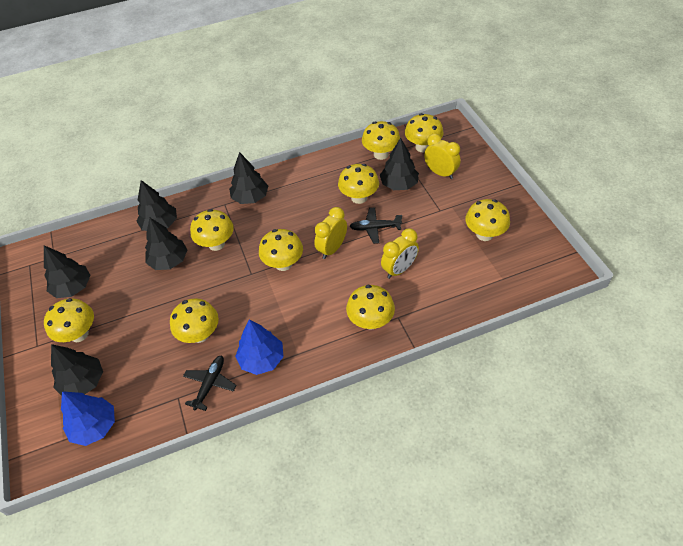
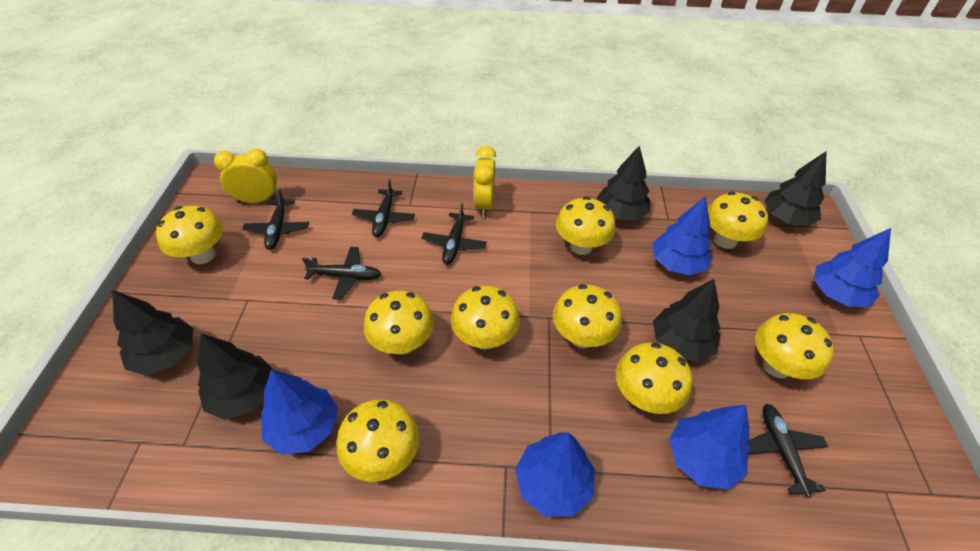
black plane: [183,356,237,411] [349,207,402,244] = 2 -> [242,189,309,250] [302,247,381,300] [352,179,415,237] [422,203,487,265] [748,404,828,498] = 5
black tree: [44,245,91,298] [51,344,103,396] [136,180,177,231] [145,217,187,270] [229,152,268,204] [380,138,419,190] = 6 -> [113,290,193,376] [197,334,274,420] [596,146,650,220] [653,279,720,362] [764,151,827,226] = 5
blue tree: [61,391,115,446] [235,319,284,375] = 2 -> [261,369,338,455] [515,432,595,517] [652,197,712,275] [669,405,750,490] [814,228,891,307] = 5
yellow clock: [314,207,347,259] [381,229,419,279] [424,134,461,179] = 3 -> [214,149,278,203] [473,146,496,217] = 2

